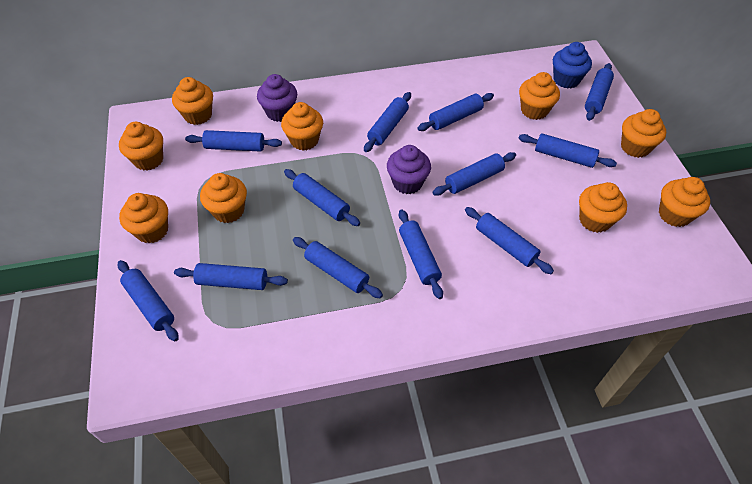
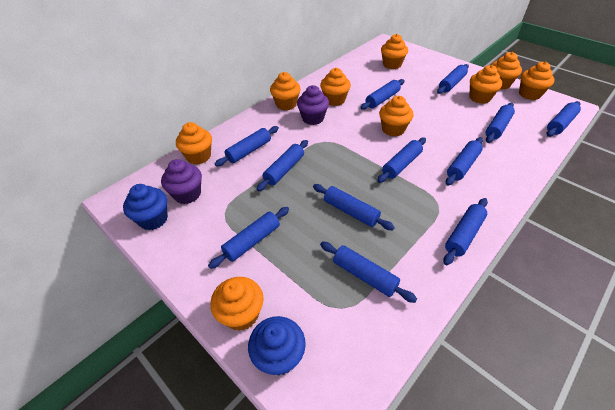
blue cupcake: [553,42,592,89] = 1 -> [123,184,168,230] [248,316,306,376] = 2

